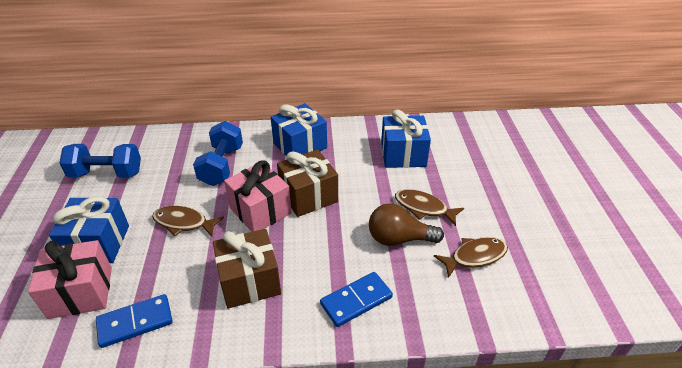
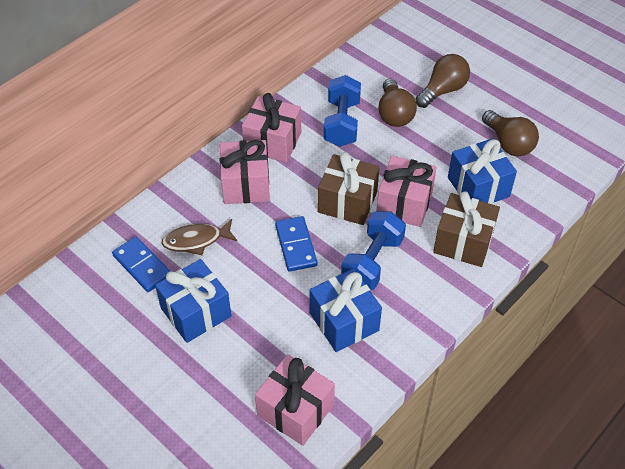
brown fish: [152,206,224,237] [395,189,464,226] [434,237,508,278] = 3 -> [162,219,237,255] = 1
brown light bulb: [369,203,444,246] = 1 -> [378,79,417,127] [415,54,470,108] [482,110,539,156] = 3
pink gift: [28,240,112,319] [224,160,292,232] = 2 -> [220,140,270,204] [242,93,301,163] [255,354,335,446] [376,156,437,227] = 4

